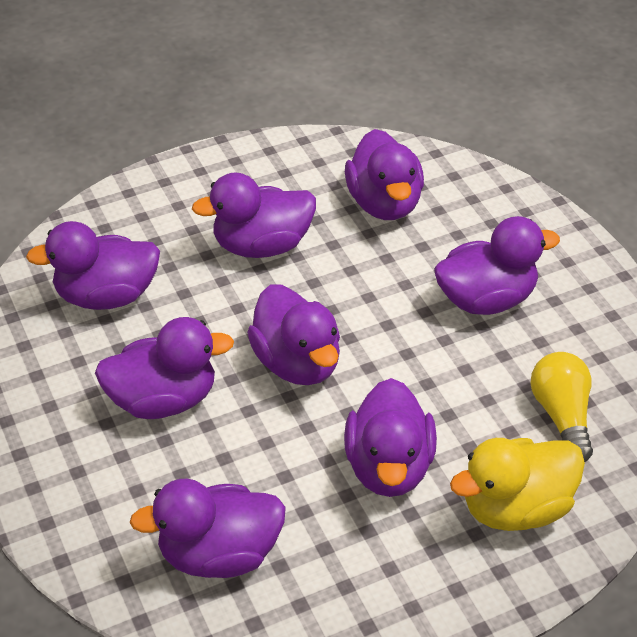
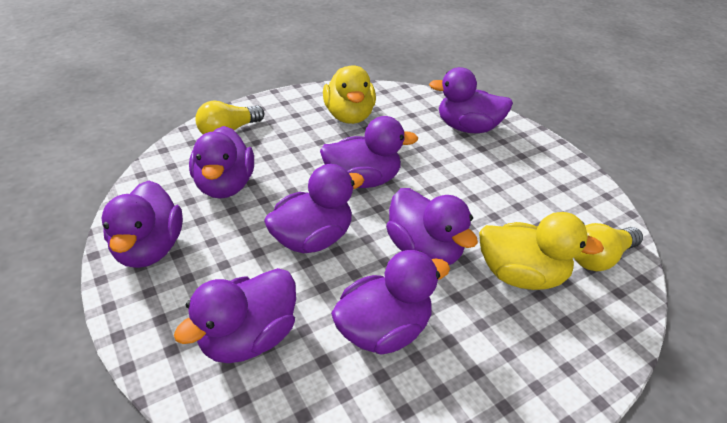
yellow duck: [450,438,585,531] = 1 -> [323,65,376,124] [479,212,604,290] = 2
yellow light bulb: [530,352,593,462] = 1 -> [195,101,264,134] [574,223,643,271] = 2

